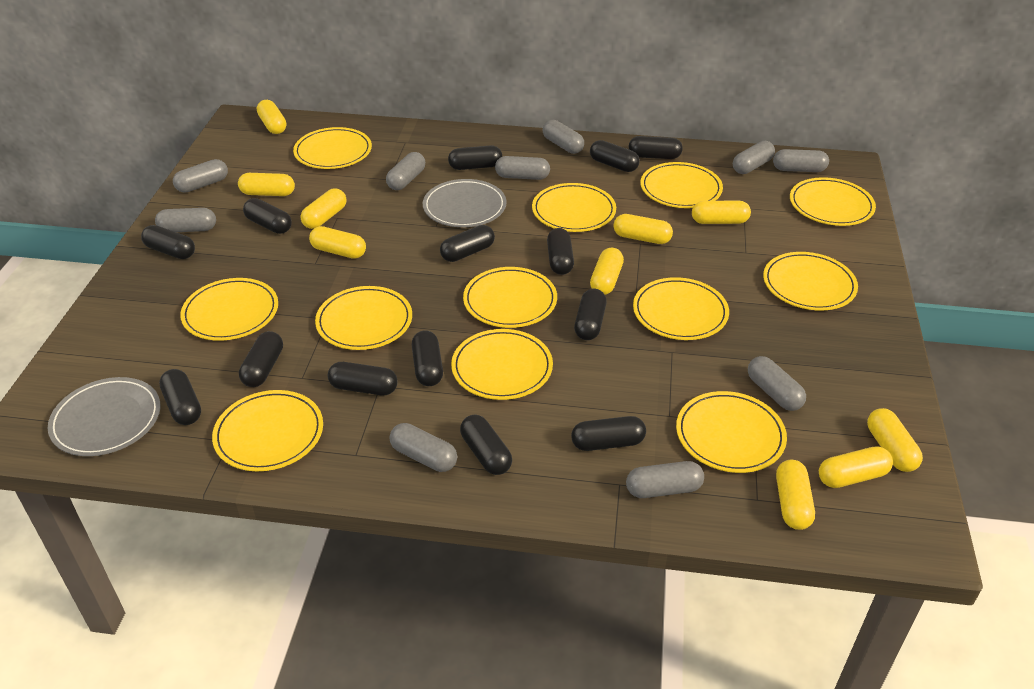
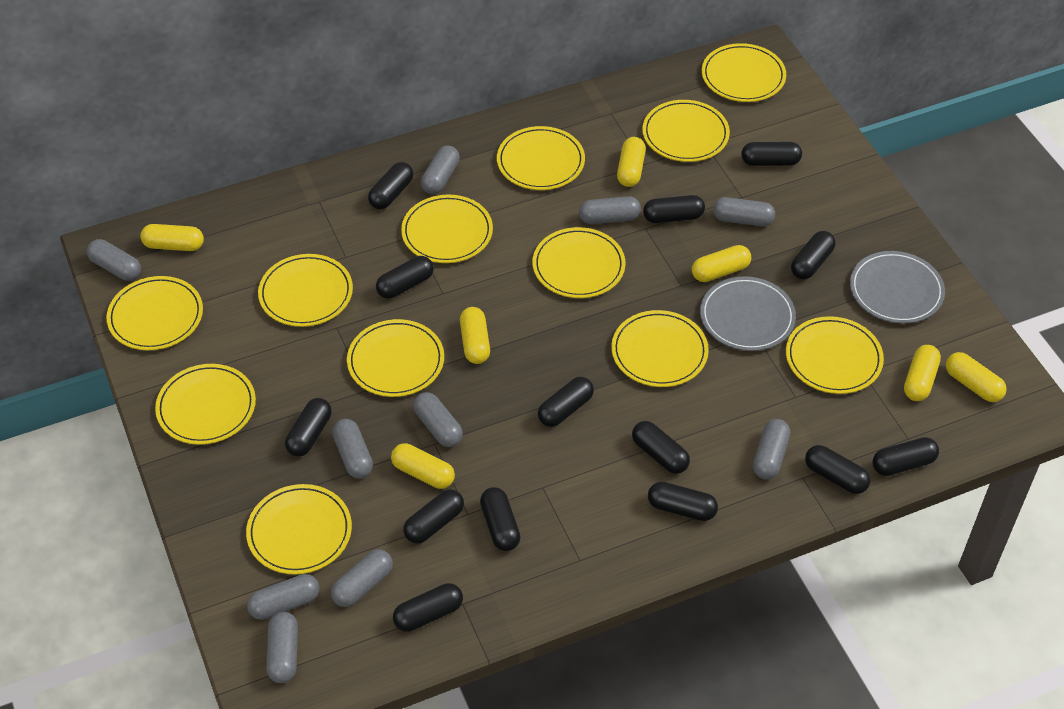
yellow capsule: [238,173,295,196] [257,100,286,134] [301,188,347,229] [309,226,366,259] [590,248,624,295] [613,214,673,244] [692,201,751,224] [776,460,815,530] [819,446,893,488] [867,408,923,472] = 10 -> [140,224,204,251] [391,443,455,489] [460,307,490,364] [617,137,646,187] [692,245,751,282] [904,345,941,401] [946,352,1007,402] = 7

